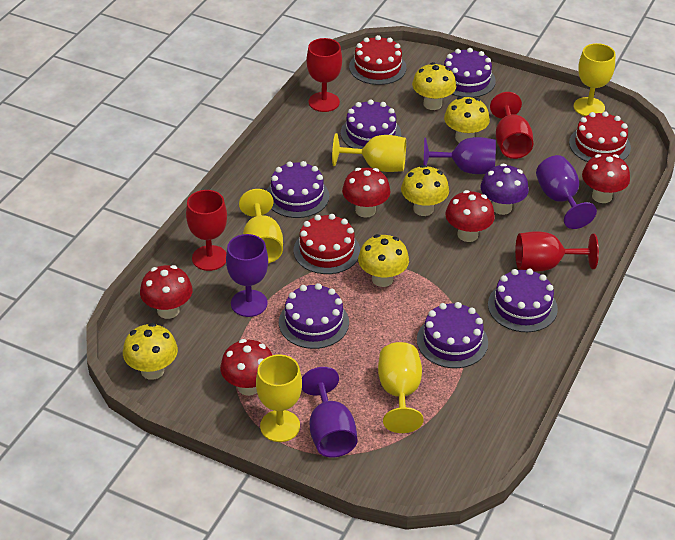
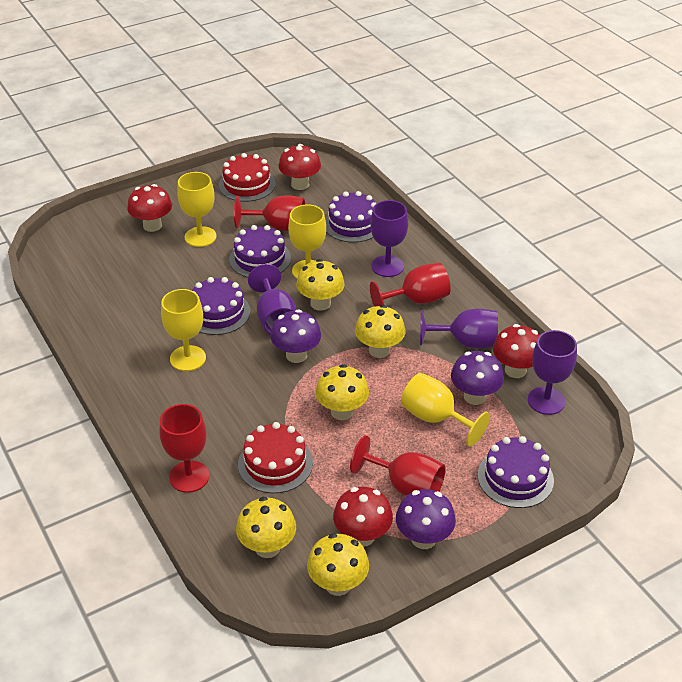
purple cake: [267,161,329,218] [279,283,349,349] [341,99,401,149] [417,302,488,368] [444,48,496,98] [488,269,558,332] = 6 -> [192,277,250,335] [229,225,291,278] [325,191,377,243] [478,436,554,508] = 4
purple mushroom: [480,164,529,215] = 1 -> [271,310,321,363] [396,489,456,549] [451,351,504,405] = 3
red cake: [294,214,360,274] [349,35,407,85] [569,111,631,162] = 3 -> [219,153,276,202] [238,422,313,493] = 2
red mushroom: [140,265,193,319] [220,339,272,396] [342,168,391,218] [445,190,495,242] [582,154,630,203] = 5 -> [127,184,172,232] [278,144,321,190] [333,487,393,547] [493,324,540,378] = 4
yellow goblet: [239,189,283,263] [256,355,302,442] [332,133,406,172] [378,342,424,433] [574,43,615,116] = 5 -> [161,289,206,371] [177,172,217,247] [288,205,326,279] [401,373,490,447] = 4

